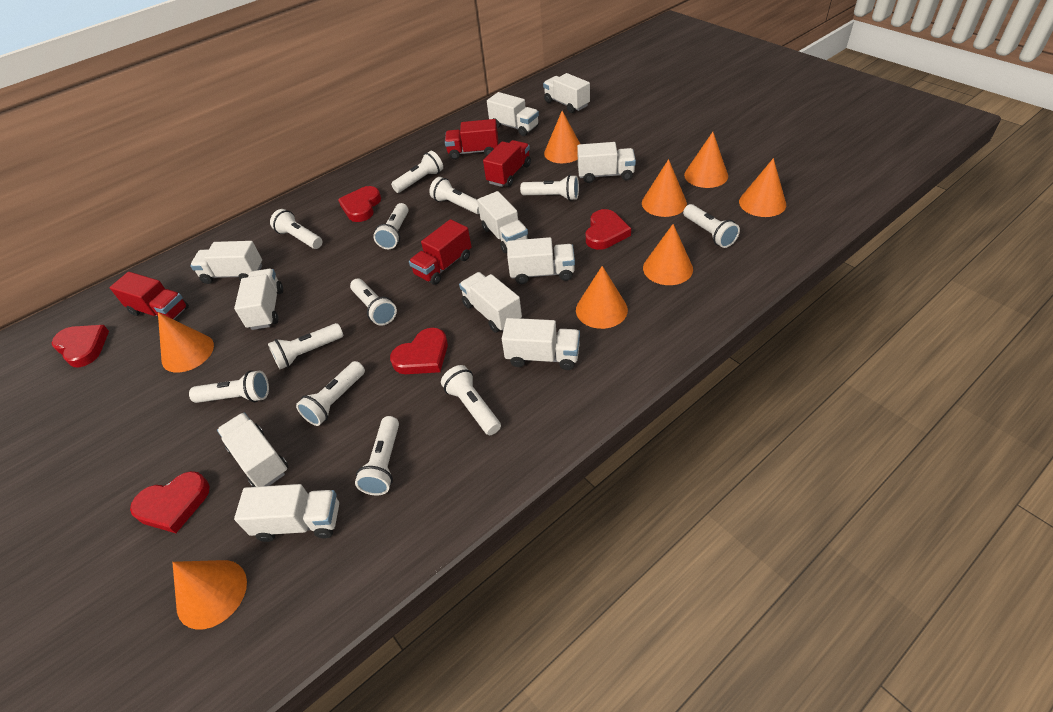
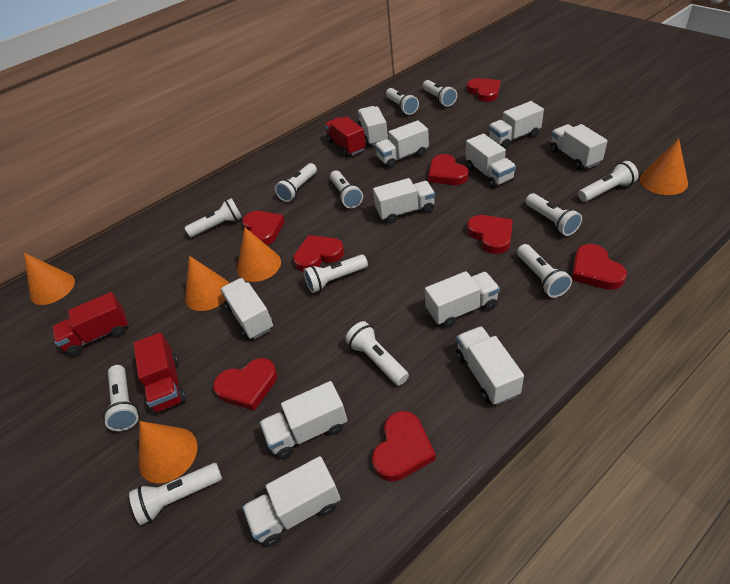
orange cone: [158,312,214,372] [172,560,247,629] [544,111,580,163] [576,266,628,329] [642,159,687,217] [643,224,693,285] [684,132,728,188] [739,158,786,217] = 8 -> [24,253,75,305] [139,421,197,483] [185,256,229,311] [237,228,281,282] [640,138,688,195] = 5
red heart: [52,325,109,367] [130,471,210,533] [338,186,381,222] [390,328,448,374] [586,209,631,250] = 5 -> [213,358,277,411] [242,211,285,245] [293,235,344,272] [372,411,436,482] [428,154,469,185] [467,78,500,102] [467,215,513,254] [572,244,627,290] = 8
red truck: [110,272,189,320] [409,219,471,285] [445,119,498,160] [483,140,531,187] = 4 -> [52,292,129,356] [133,332,186,414] [324,116,366,157] = 3

